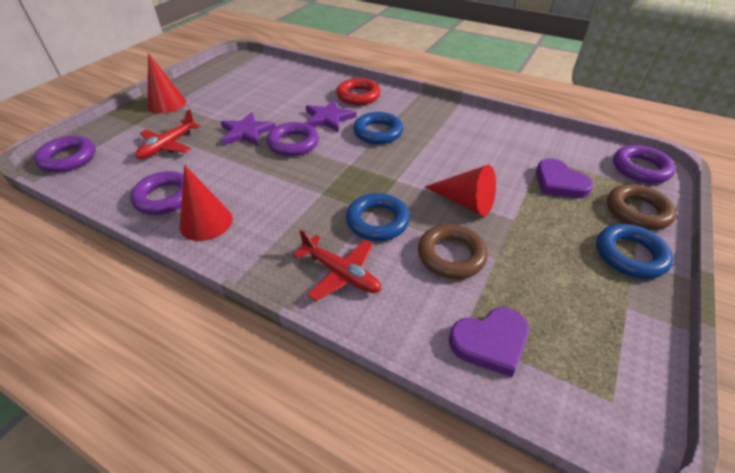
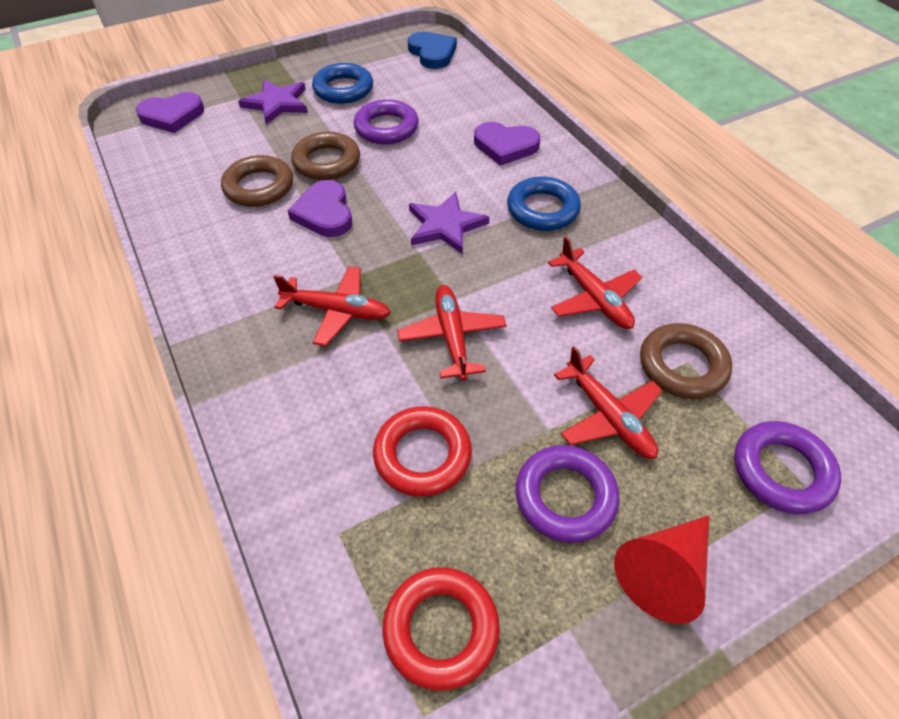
blue heart: none = 0 -> [408,31,457,69] = 1
blue ring: [346,193,410,241] [353,112,403,144] [596,224,673,279] = 3 -> [312,63,373,104] [507,176,581,231] = 2
brown ring: [418,224,488,279] [607,184,677,230] = 2 -> [221,155,293,207] [291,132,360,180] [640,323,732,399] = 3
purple heart: [449,307,529,377] [536,159,593,198] = 2 -> [136,92,204,133] [287,180,352,237] [474,122,540,166] = 3
purple ring: [34,136,96,172] [130,171,184,215] [267,122,319,156] [613,145,675,184] = 4 -> [354,99,419,144] [515,445,619,543] [734,421,841,514] = 3
red cone: [148,53,186,113] [180,164,233,241] [425,165,496,216] = 3 -> [614,516,709,624] = 1
red plane: [135,109,201,159] [293,230,381,301] = 2 -> [273,266,391,346] [397,285,507,381] [548,237,642,329] [554,346,663,459] = 4
red ring: [336,78,381,105] = 1 -> [373,406,472,497] [382,567,500,691] = 2

